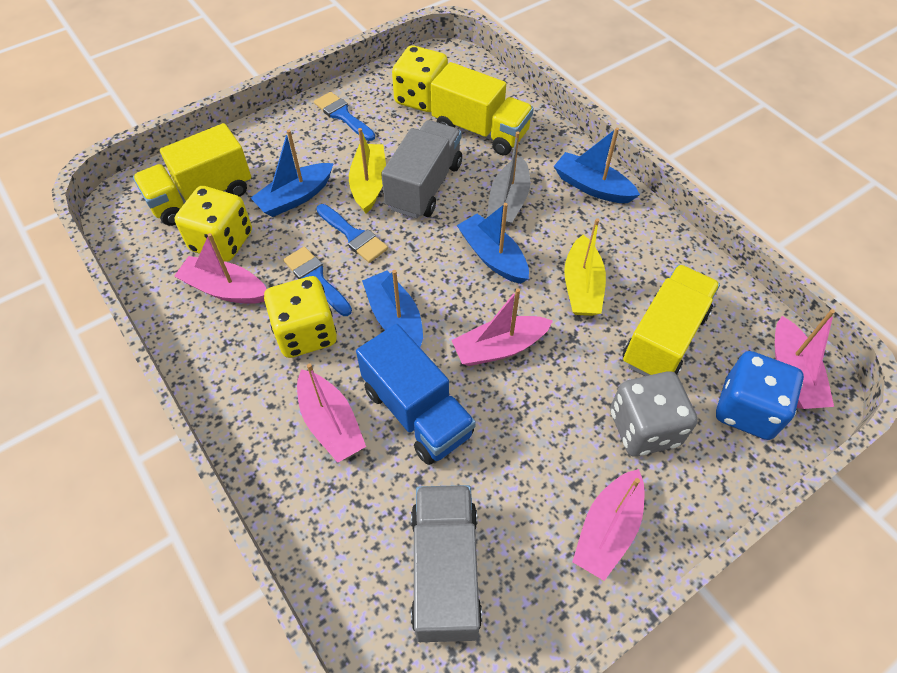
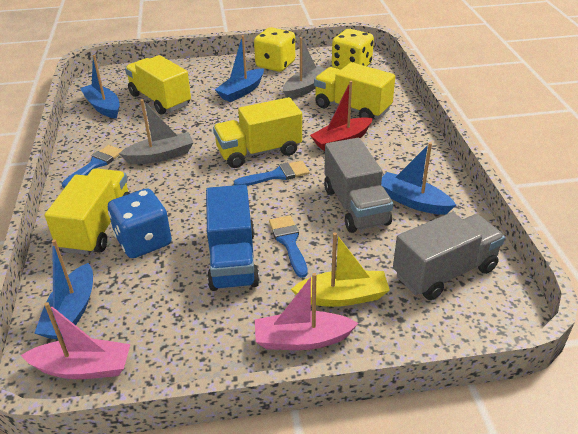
grey boat: [487,132,530,226] = 1 -> [119,99,194,164] [283,37,326,99] = 2
grey dice: [610,371,698,457] = 1 -> none = 0
pink boat: [174,233,266,304] [297,363,366,463] [451,288,553,366] [572,469,644,581] [775,309,835,409] = 5 -> [21,302,131,379] [255,273,358,350] = 2
red boat: none = 0 -> [310,81,373,152] = 1
yellow boat: [349,128,386,213] [564,218,606,316] = 2 -> [291,232,390,307] = 1
yellow dice: [175,186,252,262] [264,276,337,358] [392,45,448,112] = 3 -> [254,27,295,72] [332,29,374,70] = 2
yellow truck: [133,123,251,226] [431,62,534,156] [622,264,720,376] = 3 -> [45,168,130,255] [125,55,191,115] [213,97,302,168] [314,62,395,120] = 4

